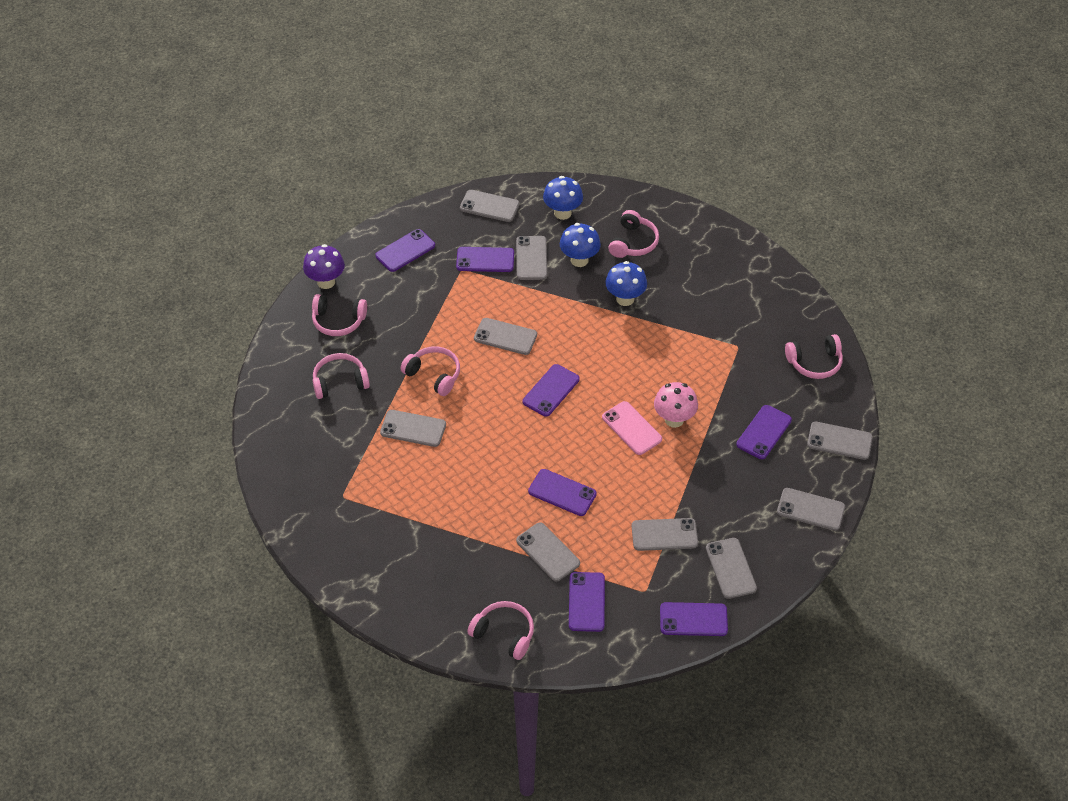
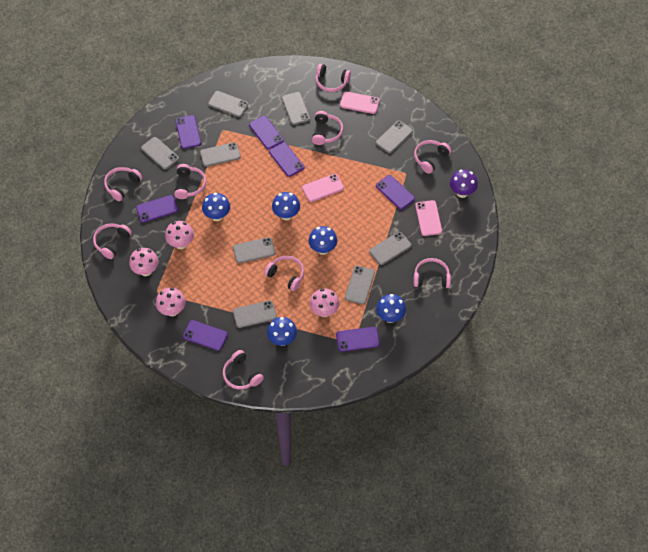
blue mushroom: [543,176,583,220] [560,223,601,267] [605,261,647,306] = 3 -> [202,193,230,221] [267,317,297,346] [272,192,300,220] [309,226,337,255] [376,294,406,323] = 5
pink headphones: [312,294,367,336] [313,353,370,399] [401,346,460,396] [468,601,534,660] [608,210,659,258] [785,334,843,379] = 6 -> [93,223,132,259] [104,167,142,201] [174,164,206,199] [223,350,264,390] [264,256,304,291] [312,111,343,145] [316,64,351,92] [413,258,451,288] [414,140,451,174] = 9
pink mushroom: [654,382,698,428] = 1 -> [129,248,159,276] [156,288,185,316] [165,221,194,249] [310,288,339,317] = 4
pink phone: [602,401,662,455] = 1 -> [302,174,344,202] [340,92,379,114] [415,200,442,236] = 3

